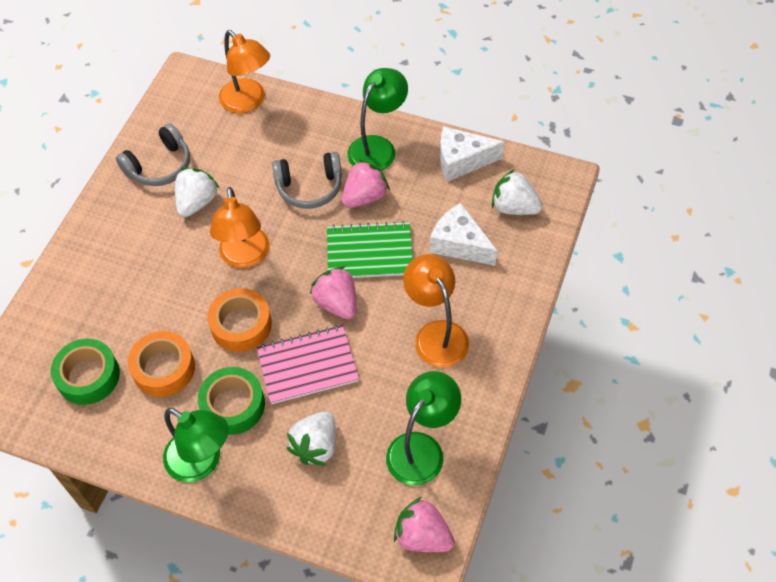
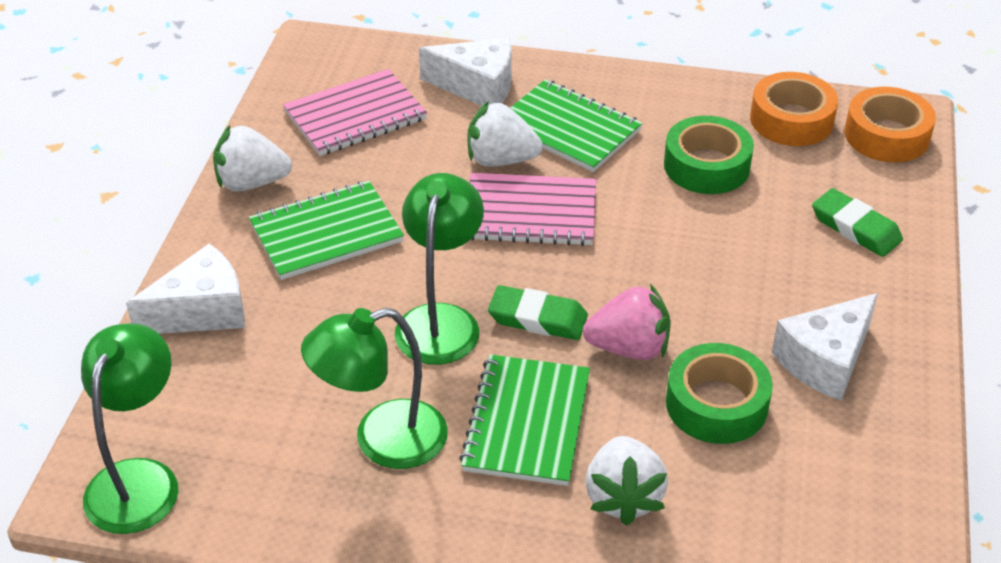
green eraser: none = 0 -> [488,285,588,340] [812,188,903,257] = 2
green notebook: [327,221,413,278] = 1 -> [249,181,404,280] [459,354,590,486] [510,79,643,172] = 3
grey headphones: [116,123,190,186] [272,152,342,209] = 2 -> none = 0
orange lamp: [210,187,270,268] [219,30,270,114] [403,254,469,368] = 3 -> none = 0
pink notebook: [257,325,359,404] = 1 -> [283,69,427,156] [469,173,596,246] = 2
pink strawberry: [310,266,357,319] [342,159,390,208] [394,497,455,552] = 3 -> [583,284,671,360] = 1
white cheese: [430,203,497,266] [440,127,505,182] = 2 -> [126,244,245,334] [419,38,512,106] [772,293,878,401] = 3

